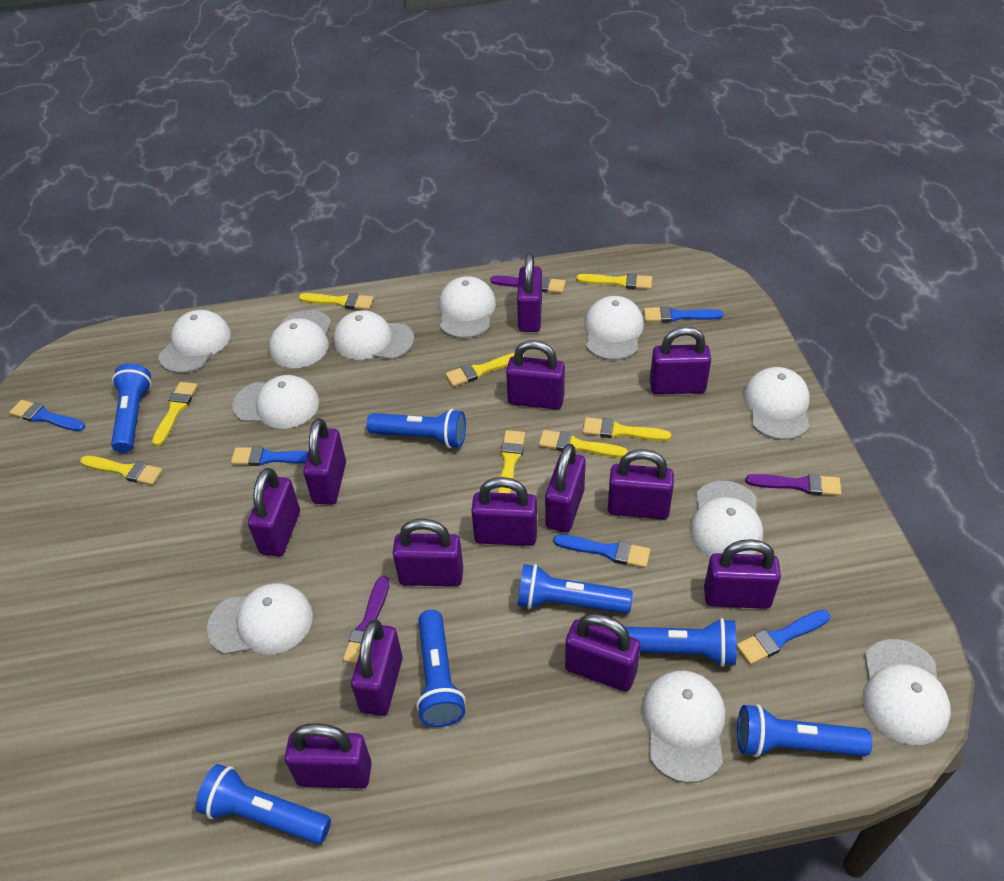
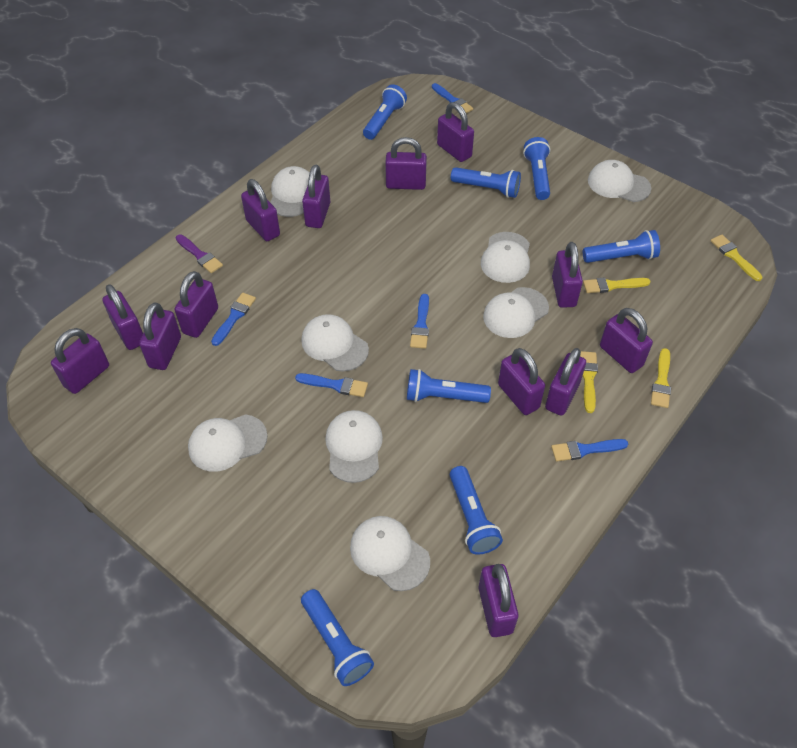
purple brush: [343,576,389,664] [490,275,566,293] [746,474,842,496] = 3 -> [176,234,223,273] = 1
white cap: [159,310,231,373] [207,583,313,654] [232,375,319,429] [269,310,332,368] [333,310,414,360] [439,276,496,338] [585,296,644,360] [642,671,725,783] [690,481,763,557] [744,367,810,440] [863,639,951,745] = 11 -> [188,414,268,472] [270,166,310,217] [301,314,369,371] [325,410,383,483] [350,516,430,591] [481,232,530,283] [483,287,549,338] [588,160,651,202] = 8
yellow brush: [80,456,163,485] [152,382,198,446] [299,293,374,310] [446,353,524,387] [498,430,525,493] [539,430,628,458] [576,273,652,290] [583,417,671,441] = 8 -> [580,351,598,413] [583,277,651,293] [651,348,671,408] [711,235,763,281] = 4

